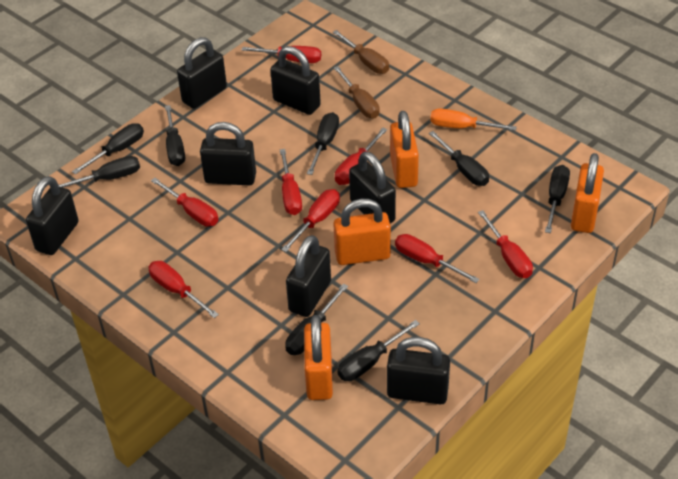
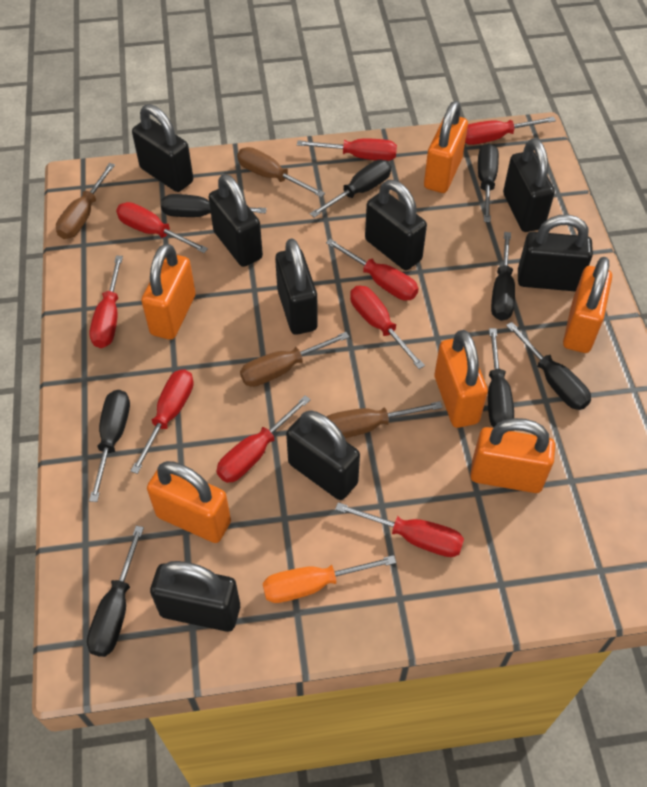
black padlock: [26,176,79,255] [177,37,227,109] [200,122,256,186] [270,46,321,115] [286,235,331,317] [349,152,396,223] [387,337,450,404] = 7 -> [132,104,193,192] [150,561,240,632] [209,174,263,267] [275,238,318,335] [286,410,360,500] [365,180,427,270] [503,138,555,232] [518,214,593,291] = 8
brown screwdriver: [333,30,389,74] [334,66,380,118] = 2 -> [56,163,115,239] [237,147,325,197] [240,332,349,387] [327,401,443,438] = 4
orange padlock: [304,315,333,400] [333,199,391,265] [390,111,419,188] [571,153,604,233] = 4 -> [141,243,196,340] [147,461,231,543] [424,101,468,193] [434,330,488,428] [470,418,555,493] [563,257,612,353] = 6
red screwdriver: [148,261,219,318] [151,178,218,227] [242,46,321,63] [280,149,302,215] [281,189,340,252] [335,128,387,185] [395,234,480,283] [478,210,533,278] = 8 -> [89,256,123,348] [116,202,208,253] [131,369,194,474] [216,395,311,483] [297,139,397,161] [326,239,418,301] [335,502,464,557] [350,286,425,369] [465,117,556,145] = 9

